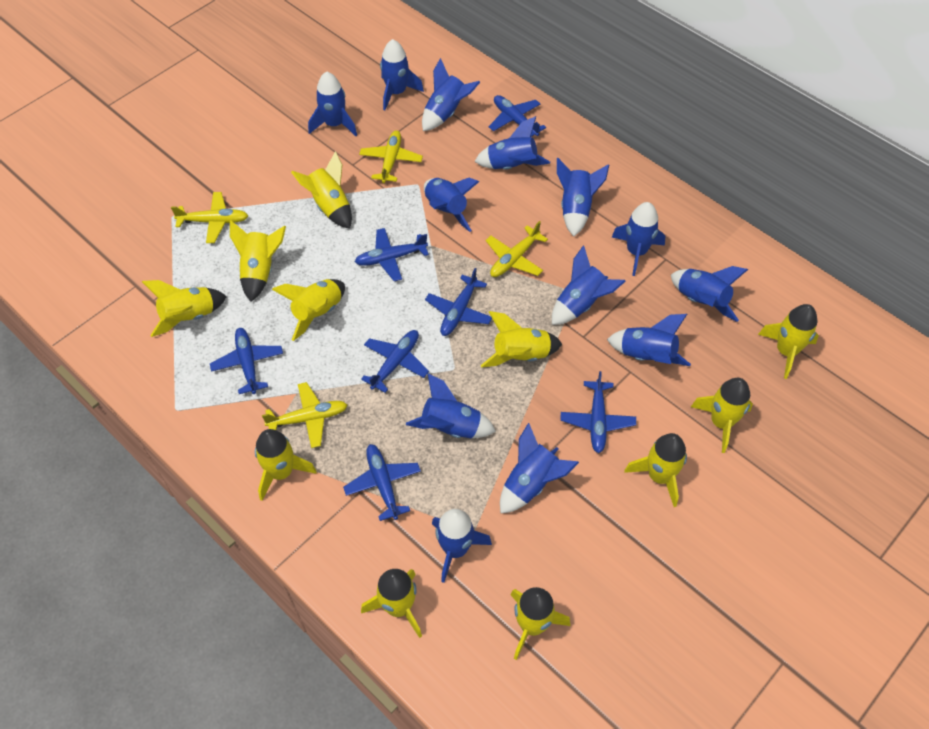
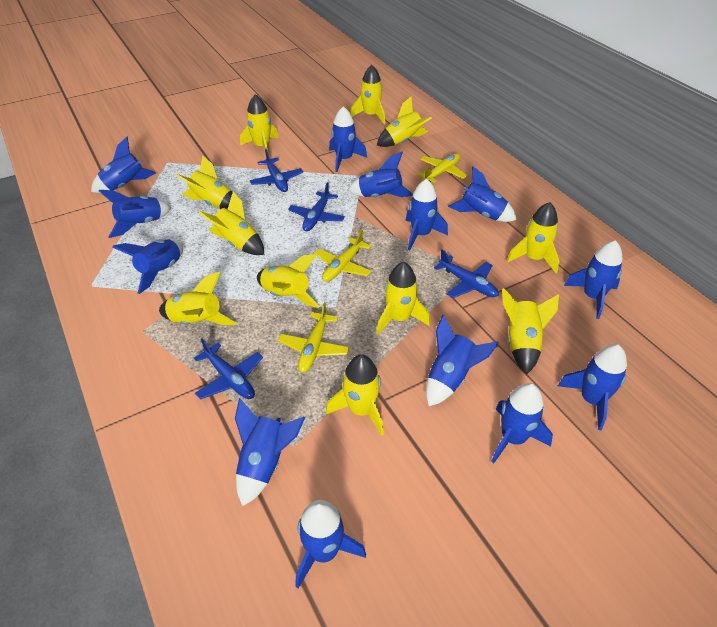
blue plane: [210,328,283,394] [343,444,421,521] [355,228,429,281] [361,330,429,393] [425,268,492,336] [489,95,546,137] [561,371,636,453] = 7 -> [194,338,263,400] [250,149,303,192] [288,182,345,231] [434,250,499,298] = 4
yellow plane: [171,192,248,243] [262,382,347,448] [359,130,423,183] [486,221,548,277] = 4 -> [278,302,350,373] [314,230,372,282] [417,153,467,183] = 3

